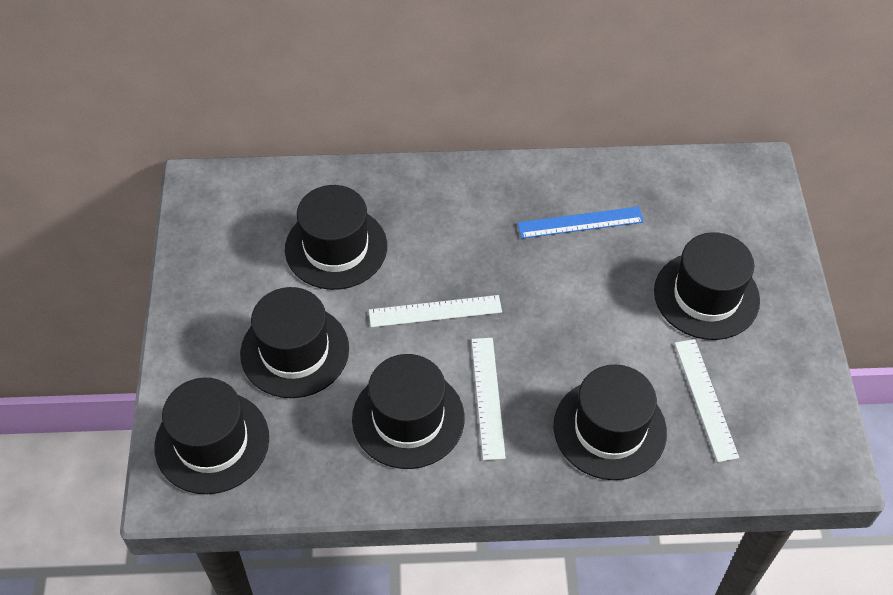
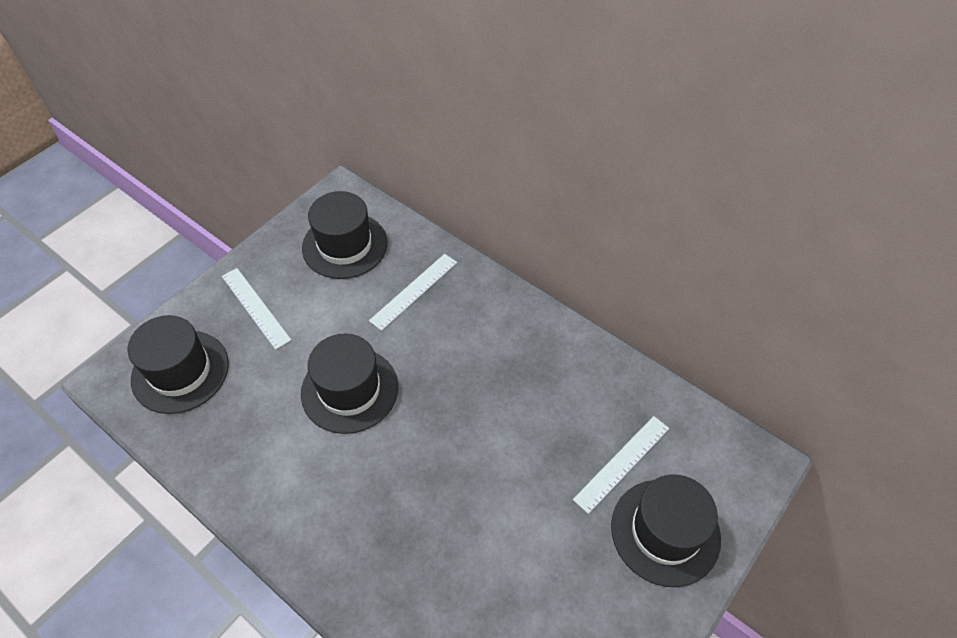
black hat: [155,378,269,494] [240,287,349,398] [285,185,387,290] [352,354,465,469] [553,364,667,480] [654,232,760,340] = 6 -> [128,315,229,414] [301,333,398,434] [302,191,388,279] [611,474,721,587] = 4
blue ruler: [517,206,644,239] = 1 -> none = 0

